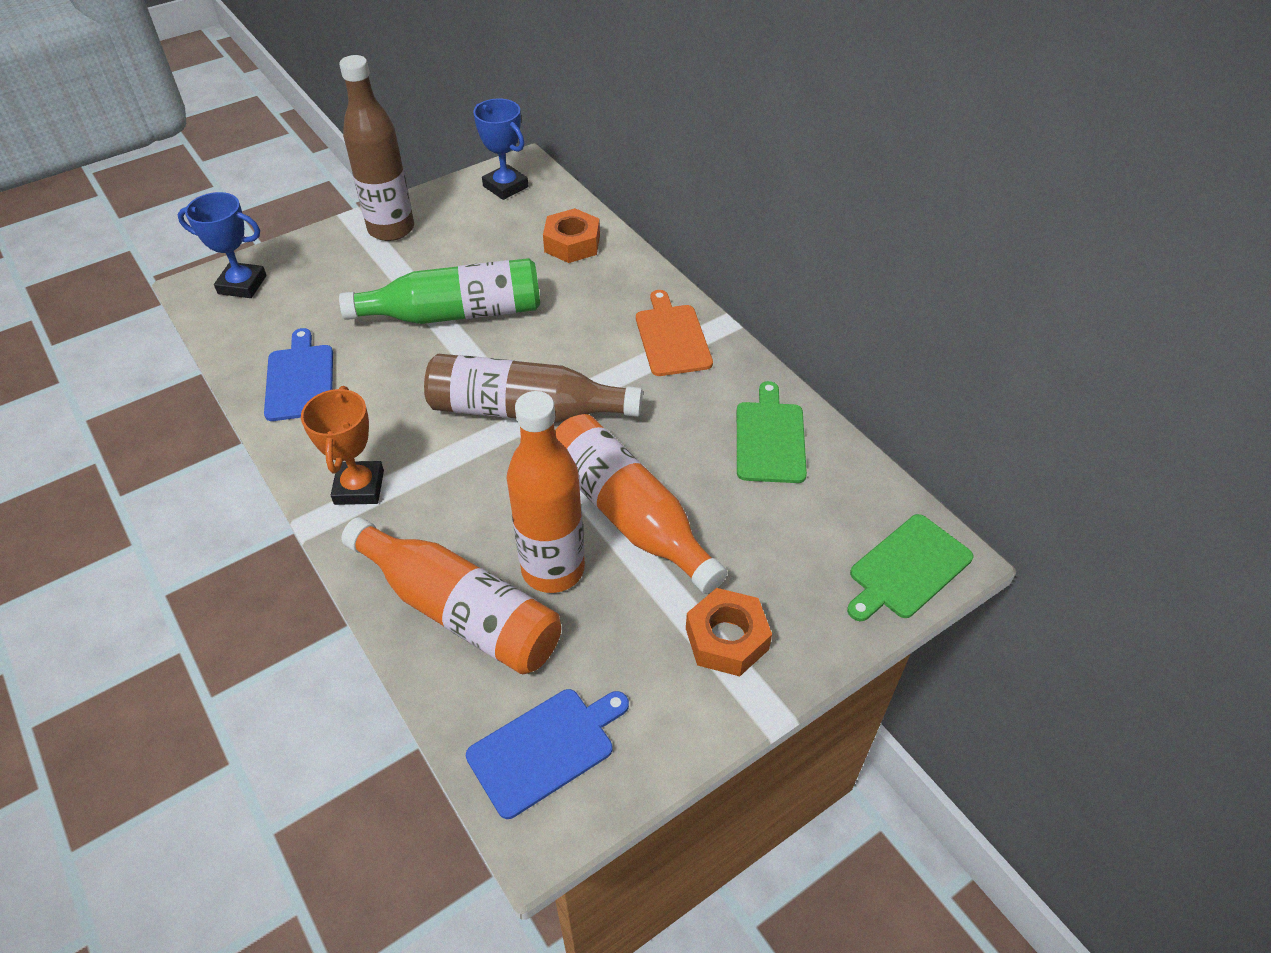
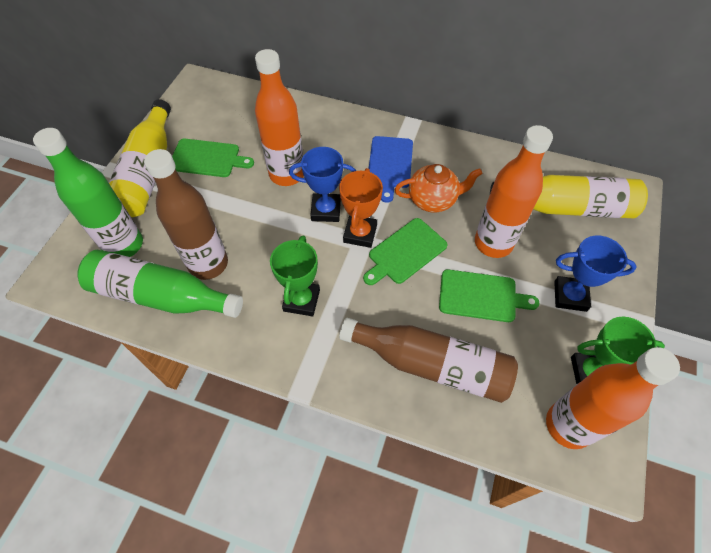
blue cutting board: [264,328,333,421] [466,689,629,819] = 2 -> [369,136,413,203] = 1
green bottle: [339,258,540,324] = 1 -> [33,128,143,257] [77,250,243,318] = 2
green cutting board: [737,381,807,483] [847,514,973,621] = 2 -> [172,139,254,177] [363,218,448,285] [439,269,539,322] = 3
green trophy: none = 0 -> [270,236,320,316] [571,317,665,385] = 2
orange cutting board: [636,290,713,376] = 1 -> none = 0
orange nut: [543,208,600,263] [686,588,772,676] = 2 -> none = 0
orange teapot: none = 0 -> [394,164,482,213] = 1
yellow bottle: none = 0 -> [109,99,171,217] [490,175,648,218] = 2

